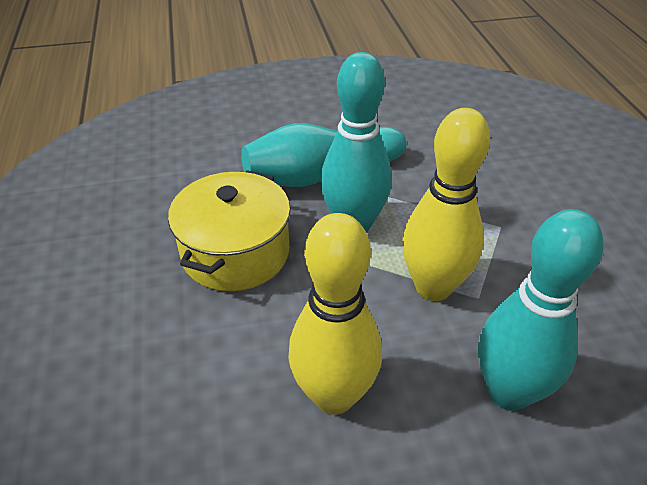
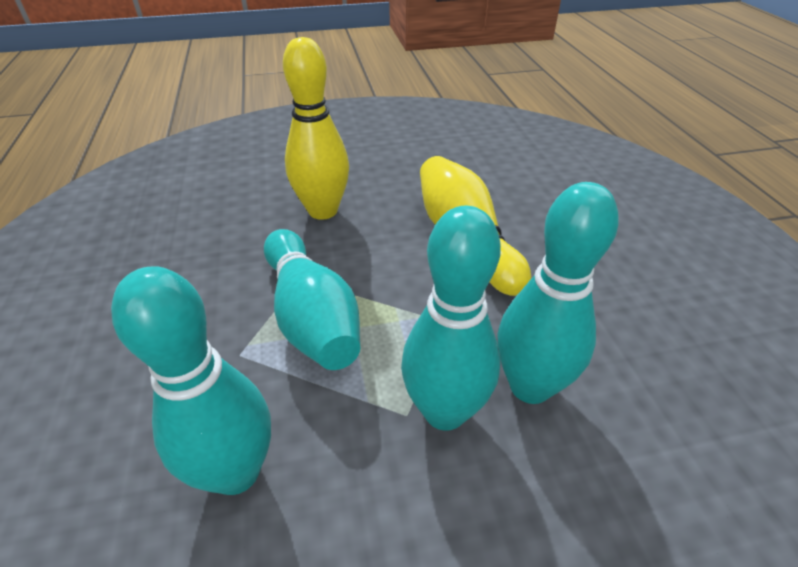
turquoise bowling pin: [241,123,407,187] [321,52,392,233] [478,209,604,411] = 3 -> [111,267,271,495] [264,229,360,370] [401,206,501,431] [497,182,619,404] = 4
yellow pot: [168,170,291,292] = 1 -> none = 0

